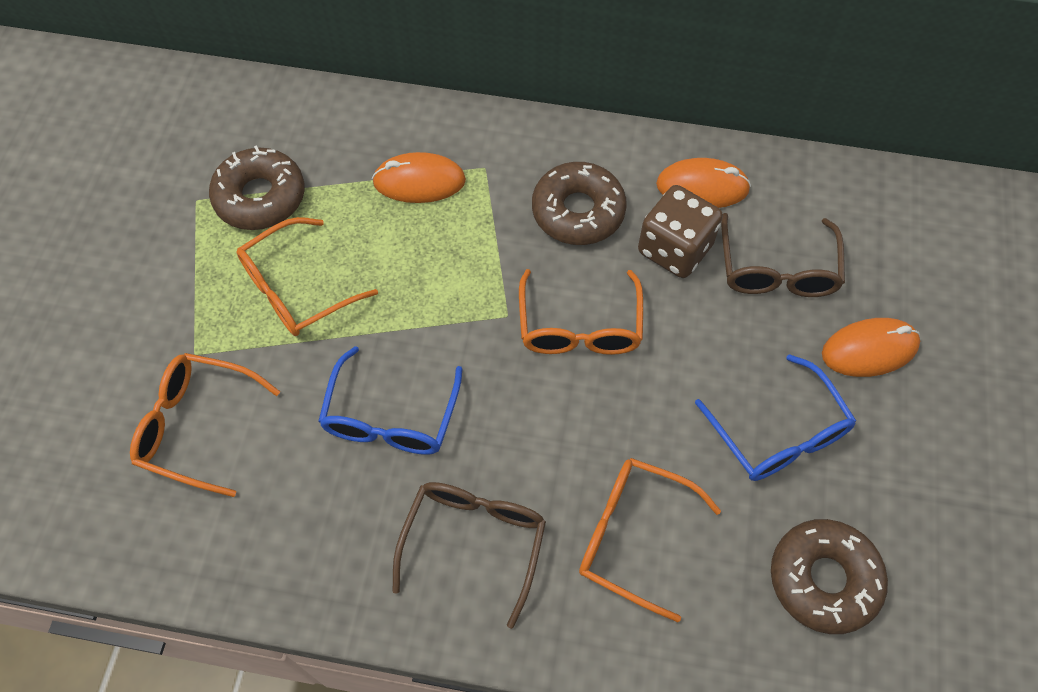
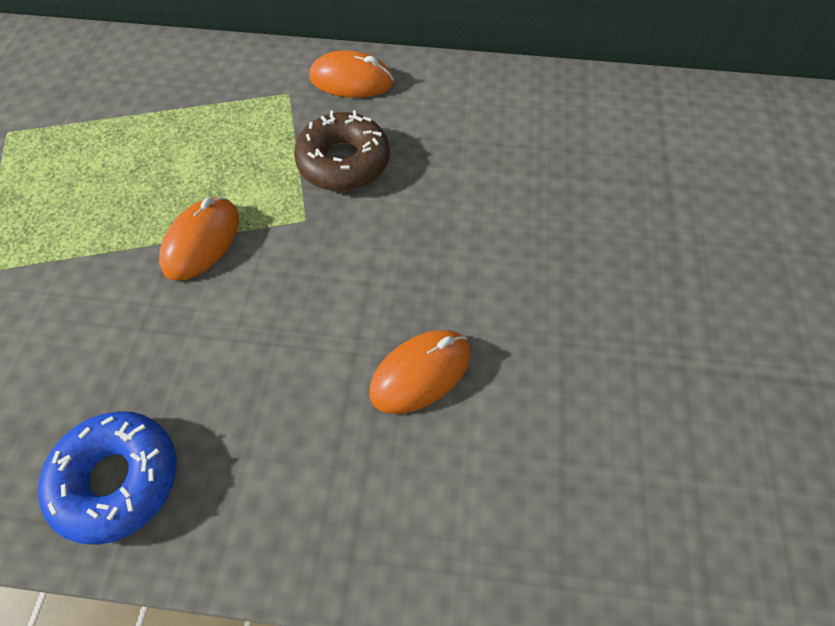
blue donut: none = 0 -> [38,411,176,545] = 1
blue glasses: [318,346,463,455] [695,354,856,481] = 2 -> none = 0
brown dice: [638,185,723,278] = 1 -> none = 0
brown donut: [209,145,305,230] [532,162,627,245] [771,519,888,634] = 3 -> [294,110,390,191] = 1
brown glasses: [392,482,546,629] [721,213,845,297] = 2 -> none = 0
orange glasses: [130,353,280,497] [236,217,378,336] [519,269,643,355] [579,458,721,622] = 4 -> none = 0

